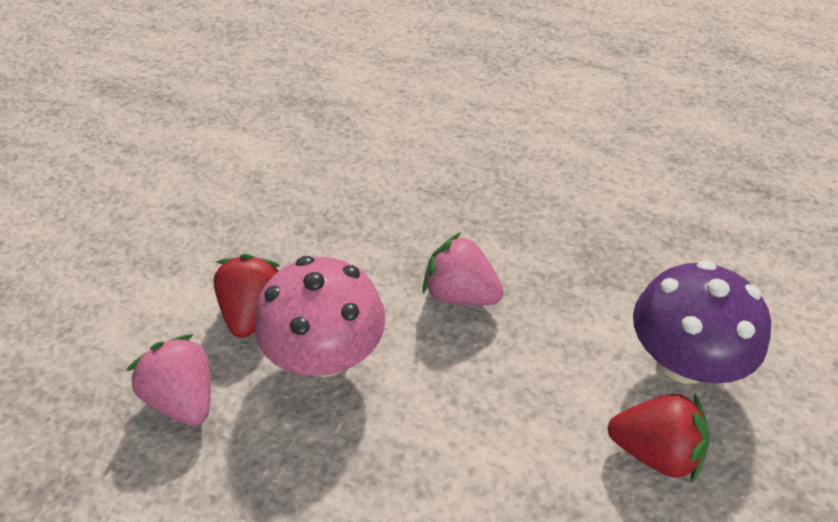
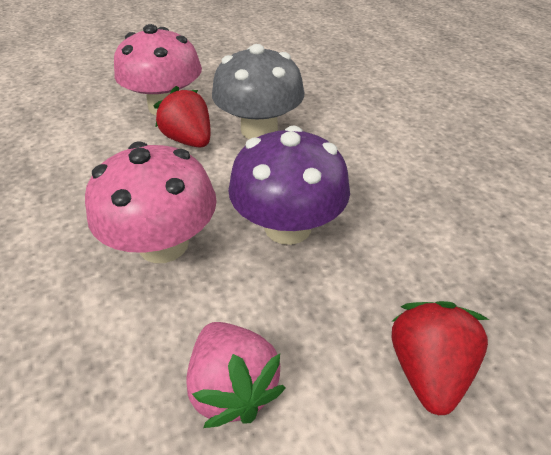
grey mushroom: none = 0 -> [212,44,305,139] = 1
pink mushroom: [255,256,386,377] = 1 -> [85,142,217,263] [114,24,202,115] = 2
pink strawberry: [126,334,211,426] [423,232,504,305] = 2 -> [186,322,285,428] = 1

